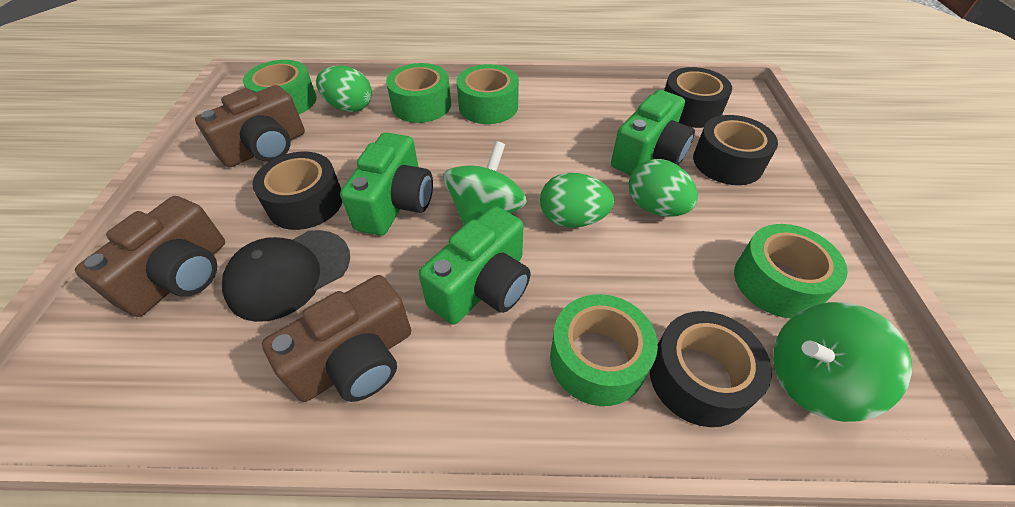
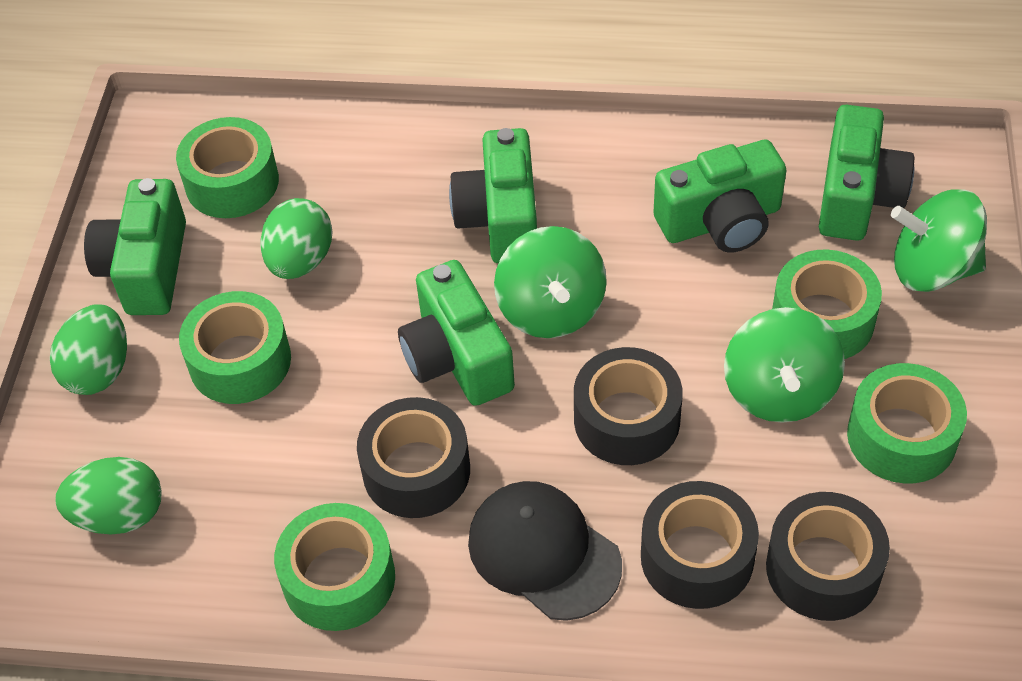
brown camera: [75,196,225,317] [195,85,305,167] [262,275,411,402] = 3 -> none = 0
green camera: [340,132,433,236] [419,206,531,324] [611,90,695,175] = 3 -> [84,178,186,315] [398,260,515,406] [449,128,537,263] [653,139,787,253] [819,105,914,241] = 5
green spinning top: [443,141,527,226] [773,302,912,422] = 2 -> [494,226,607,338] [724,307,845,423] [891,189,987,292] = 3

